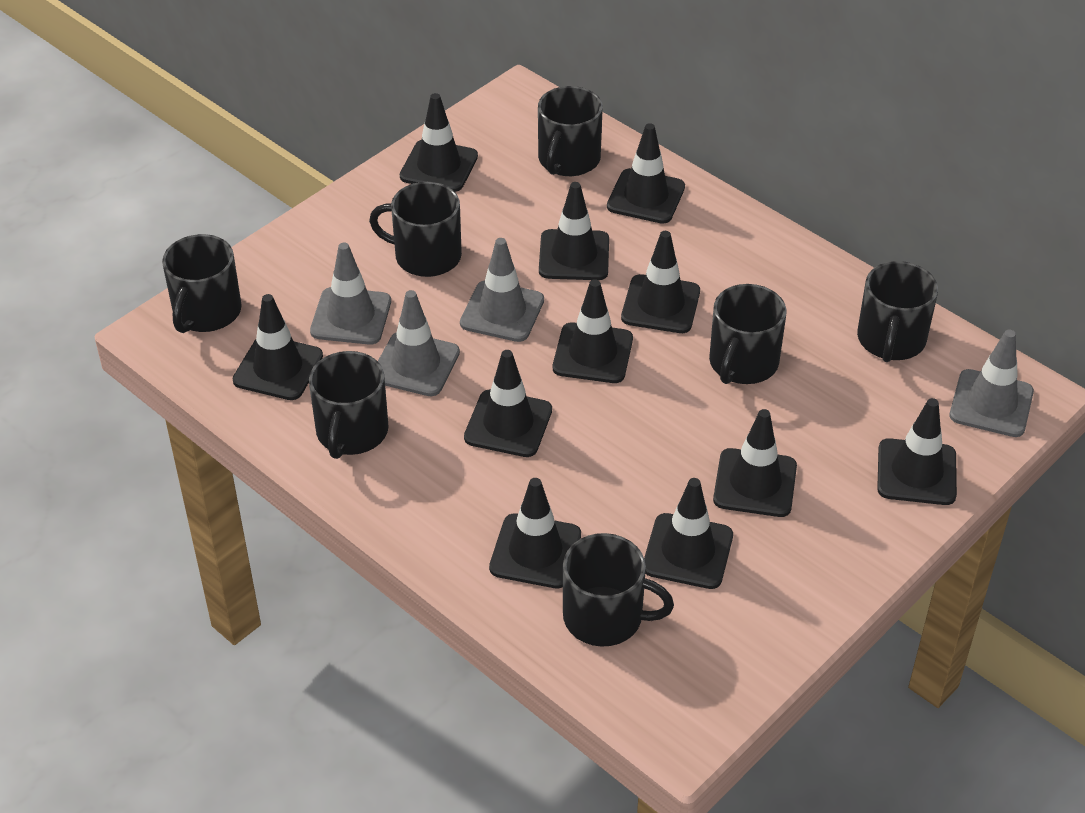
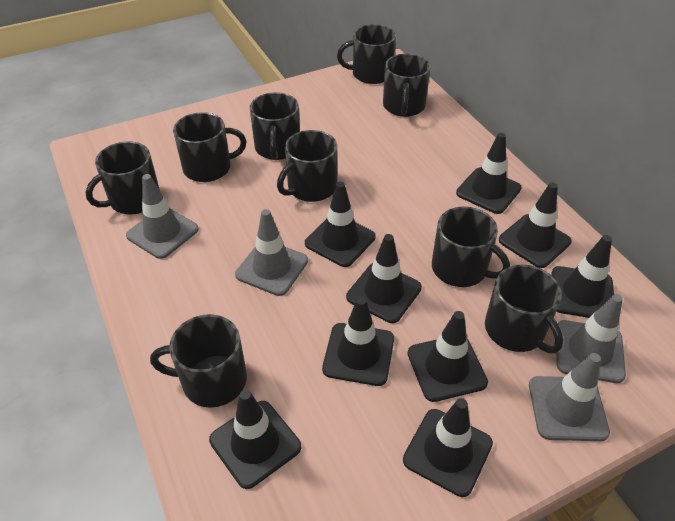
black mug: [162,234,242,333] [309,351,389,459] [369,182,462,277] [538,86,603,176] [563,533,674,647] [709,284,787,384] [857,261,938,362] = 7 -> [86,141,160,214] [150,314,247,408] [173,112,247,182] [250,92,300,160] [277,130,337,202] [337,24,396,84] [383,54,431,117] [432,207,510,287] [485,265,563,353] = 9
black traffic cone: [232,294,323,400] [400,93,478,192] [464,350,552,457] [489,478,581,588] [539,182,609,280] [553,279,633,383] [607,123,685,224] [621,231,700,333] [644,478,733,589] [713,409,797,517] [877,398,957,505] = 11 -> [209,390,301,489] [305,182,376,267] [322,297,394,386] [346,234,422,323] [403,398,493,497] [408,311,488,402] [456,133,522,214] [499,182,572,268] [552,235,614,318] = 9

